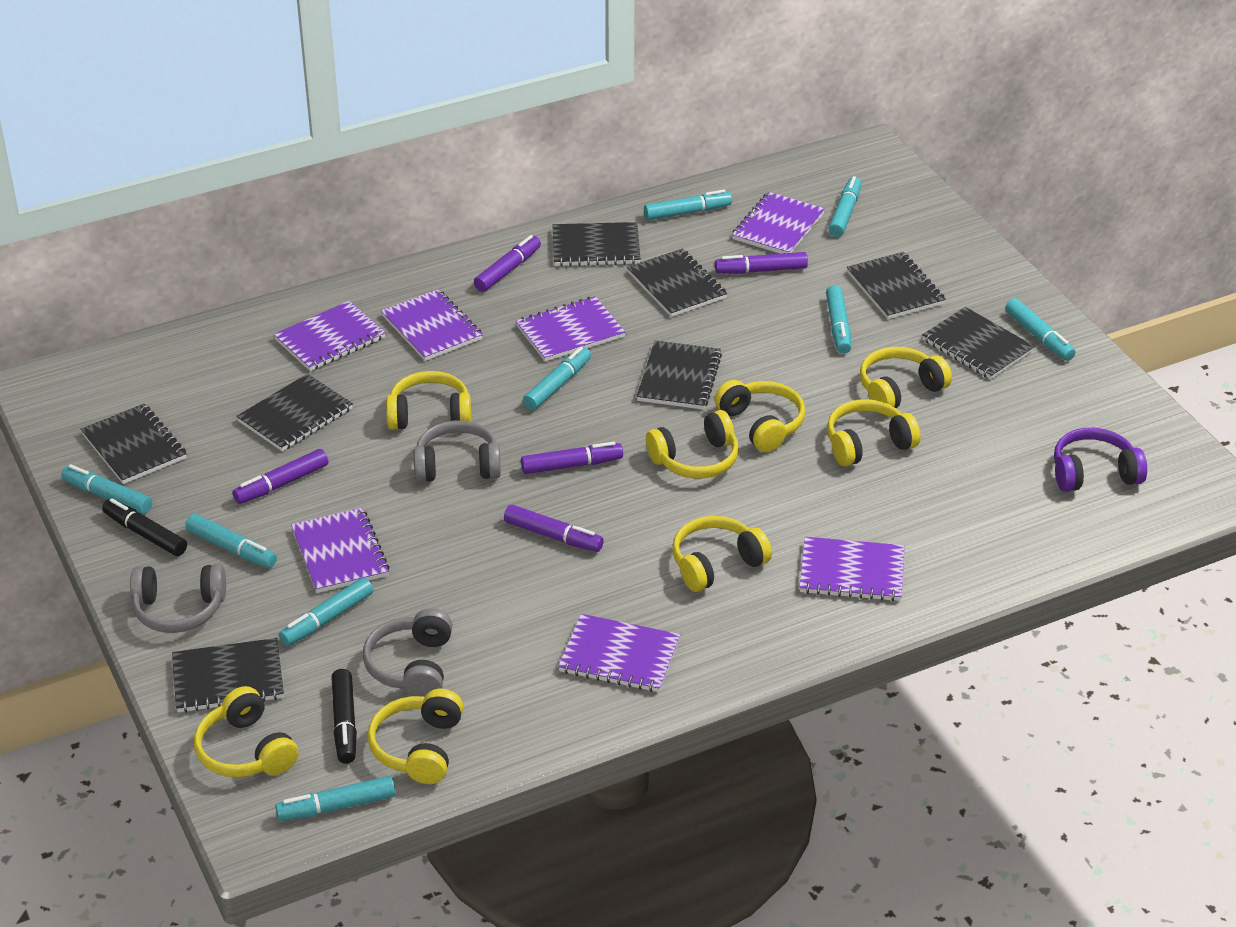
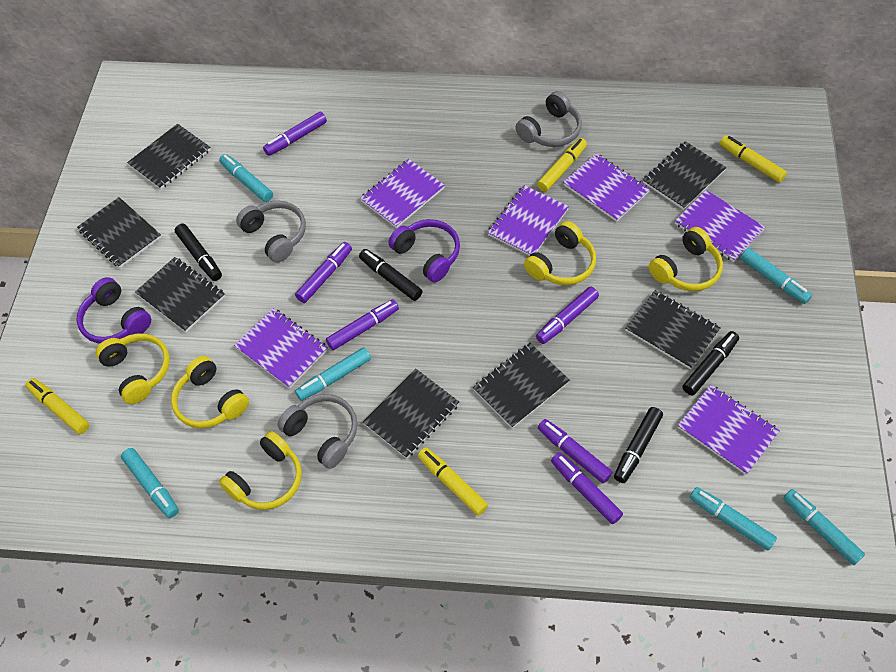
black marker: [102,498,187,556] [331,669,357,764] = 2 -> [175,223,222,281] [359,249,422,301] [614,407,663,483] [682,331,739,395] = 4
black notebook: [81,404,187,484] [172,638,284,713] [236,374,353,451] [553,222,641,266] [627,249,727,317] [637,340,722,410] [847,252,946,319] [922,307,1035,379] = 8 -> [77,197,161,268] [127,124,211,189] [135,257,225,332] [363,369,459,459] [473,343,570,428] [625,290,721,369] [643,141,727,210] = 7
purple headphones: [1054,428,1147,492] = 1 -> [76,277,151,344] [388,219,460,282] = 2
purple marker: [233,449,328,504] [474,235,541,292] [504,505,604,552] [521,442,623,474] [715,252,808,274] = 5 -> [263,112,327,156] [295,242,352,303] [326,299,399,350] [536,287,599,344] [538,419,612,483] [551,453,623,524] = 6
purple notebook: [274,301,386,371] [291,508,390,593] [381,289,483,361] [516,296,625,362] [558,614,680,692] [732,192,825,254] [799,537,905,601] = 7 -> [234,308,328,388] [360,159,445,228] [487,185,569,256] [563,153,650,222] [675,190,765,262] [678,385,780,475] = 6
turquoise marker: [61,464,152,514] [185,514,277,568] [275,776,396,821] [279,577,373,646] [523,347,591,410] [644,190,732,220] [826,285,851,354] [828,176,861,237] [1005,298,1076,361] = 9 -> [121,448,179,518] [219,154,273,202] [295,347,371,401] [690,487,777,551] [740,248,812,304] [784,489,865,565] = 6
yellow headphones: [194,686,298,777] [368,689,463,784] [386,371,471,430] [646,410,739,479] [672,516,772,592] [715,380,805,452] [827,399,920,467] [860,347,952,409] = 8 -> [96,334,170,404] [171,356,249,428] [219,431,302,510] [524,221,596,285] [649,227,723,291] = 5
yellow marker: none = 0 -> [25,378,89,434] [418,447,488,516] [537,138,587,192] [720,135,787,183] = 4

